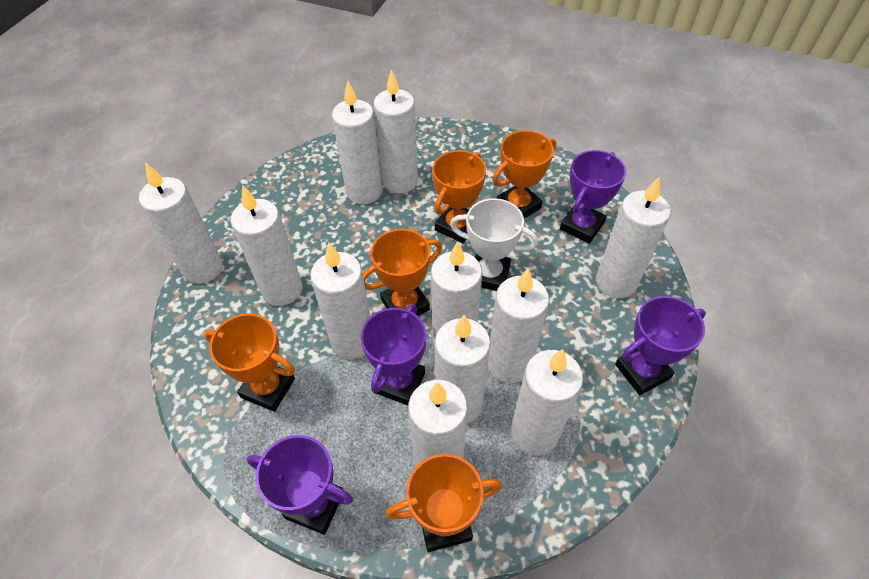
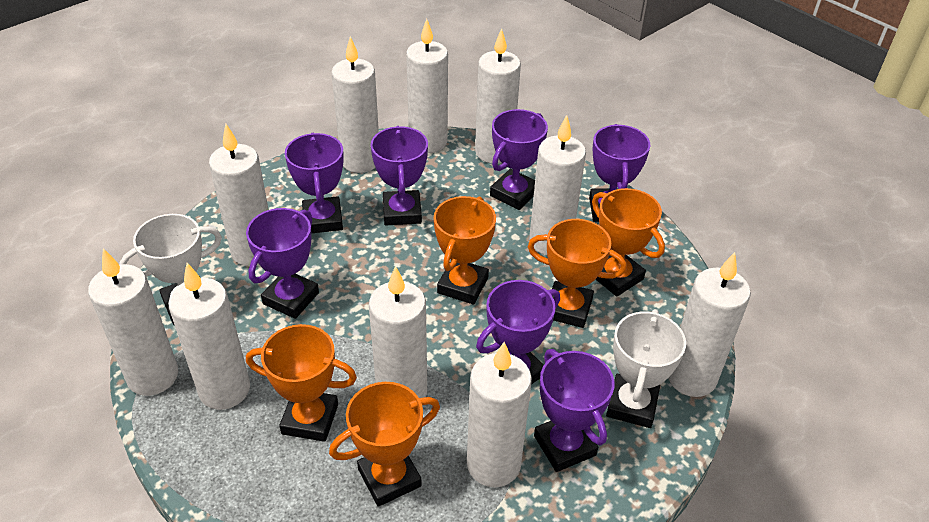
purple trophy: [247,435,353,535] [360,304,426,405] [560,150,626,244] [615,296,706,395] = 4 -> [246,208,319,319] [285,133,344,233] [371,126,428,225] [476,280,560,384] [490,109,548,210] [534,349,614,472] [589,124,650,222] = 7
white candle: [139,162,223,284] [231,186,302,306] [310,243,370,359] [332,81,383,204] [373,69,418,194] [408,380,468,467] [431,241,482,347] [435,315,491,423] [488,268,549,383] [511,349,583,455] [596,177,671,299] = 11 -> [88,248,178,396] [168,263,250,410] [209,124,269,266] [331,36,379,173] [369,266,427,398] [406,19,448,153] [467,342,532,487] [475,28,521,164] [529,115,586,255] [668,252,751,397] = 10
white trophy: [450,198,538,291] = 1 -> [119,214,222,325] [606,309,686,428] = 2

